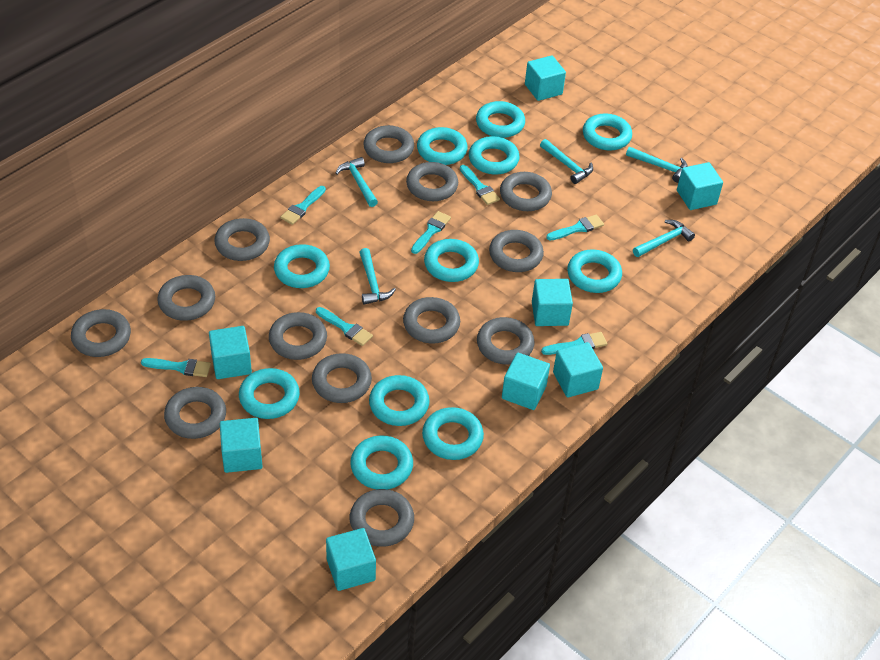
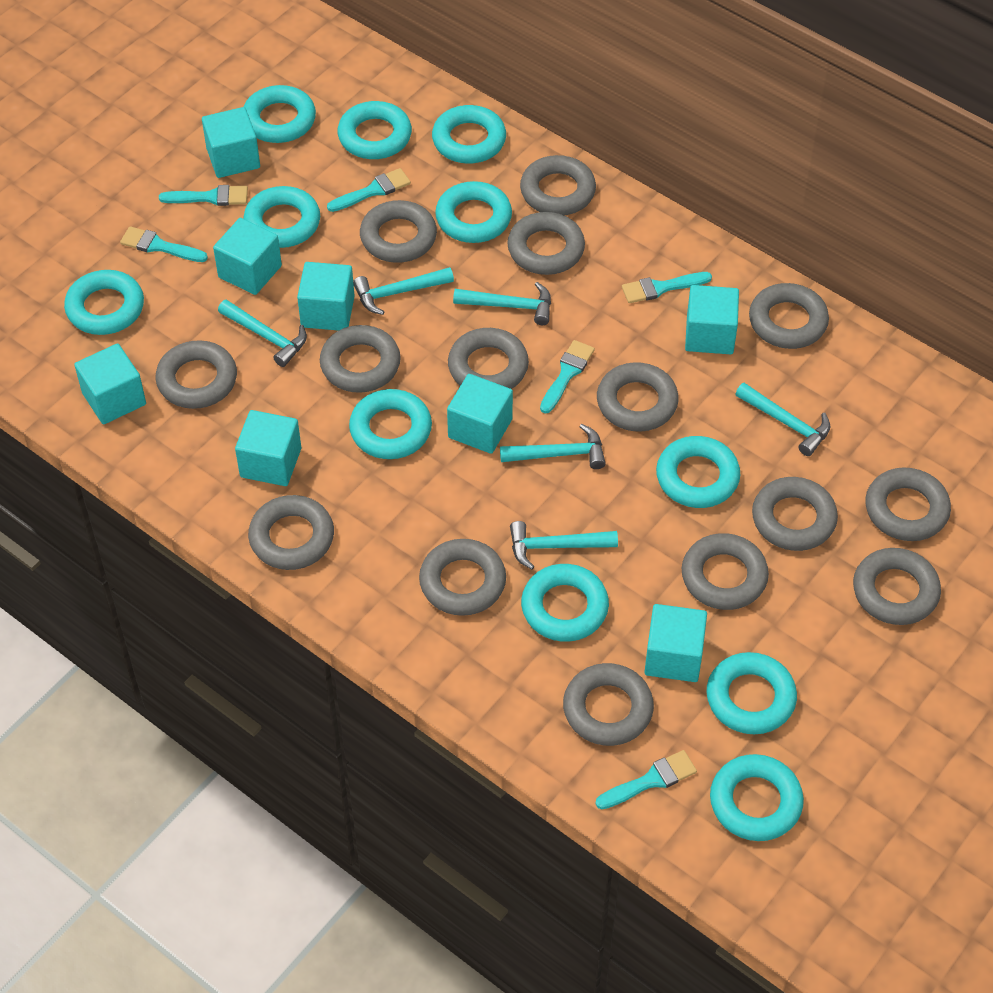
grey ring: [71,309,131,357] [157,275,215,321] [164,387,226,439] [215,218,270,261] [269,312,327,360] [312,353,372,403] [350,489,414,547] [363,125,414,163] [403,297,460,343] [406,162,458,201] [477,317,535,365] [489,230,544,272] [500,172,552,211] = 13 -> [156,340,237,409] [248,495,334,570] [320,325,401,393] [360,200,437,263] [419,539,506,616] [448,328,529,389] [507,212,585,275] [520,155,596,215] [563,663,654,746] [597,362,679,432] [682,533,769,610] [749,283,829,349] [752,477,838,551] [853,548,941,625] [865,467,951,541] = 15
turquoise brush: [141,358,211,377] [280,186,326,225] [316,307,373,346] [411,211,451,254] [460,165,500,205] [541,332,607,355] [546,214,604,241] = 7 -> [120,226,208,262] [159,185,248,206] [327,168,411,212] [540,340,595,413] [595,750,697,809] [622,272,712,303] = 6
turquoise hammer: [335,157,378,207] [359,248,396,305] [540,139,593,184] [626,147,688,183] [633,220,695,257] = 5 -> [218,299,307,367] [353,267,454,315] [453,282,551,325] [500,424,606,469] [510,521,618,569] [735,383,830,456] = 6

